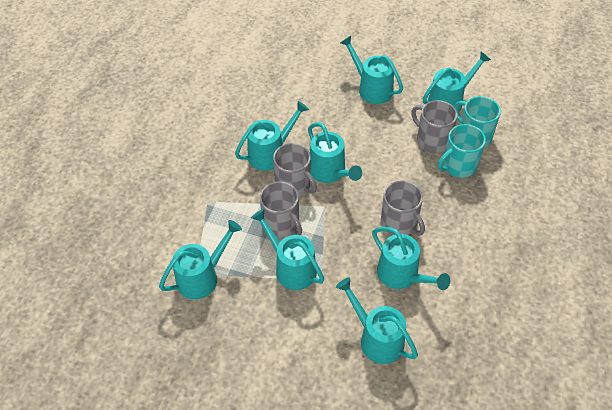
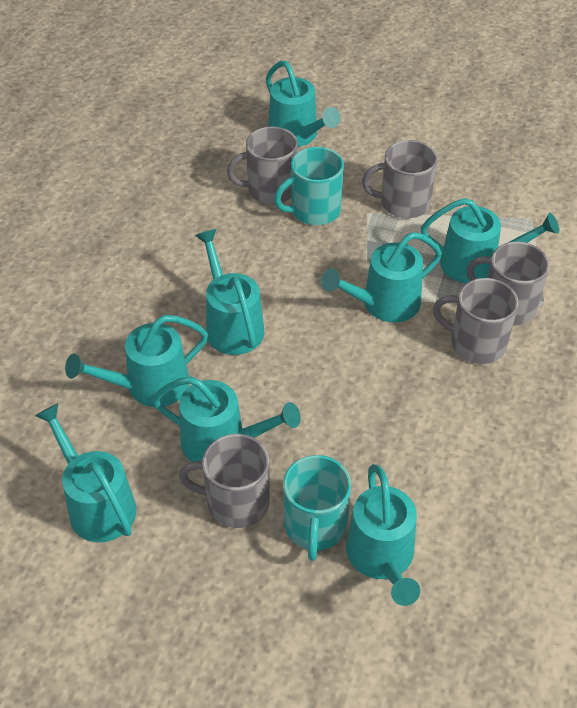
grey mug: [260,181,302,237] [273,143,317,196] [381,180,425,236] [411,100,457,153] = 4 -> [179,434,270,528] [227,126,298,204] [362,140,437,218] [433,278,519,364] [467,242,550,326] = 5

